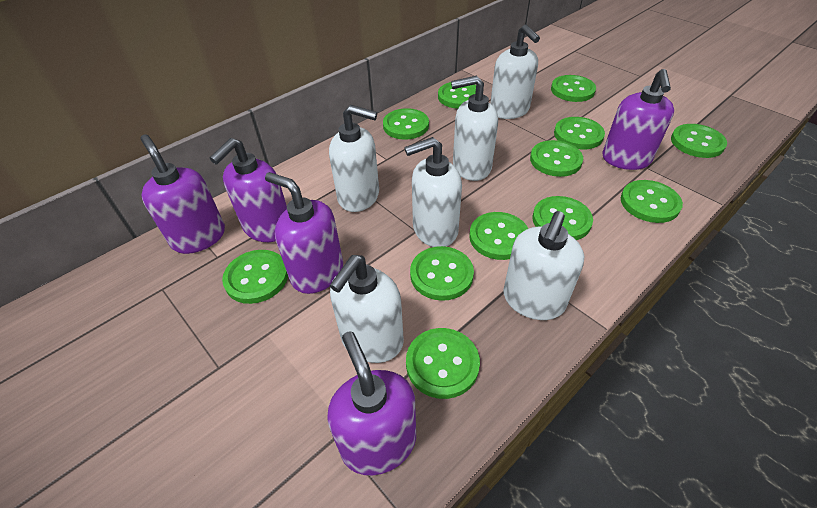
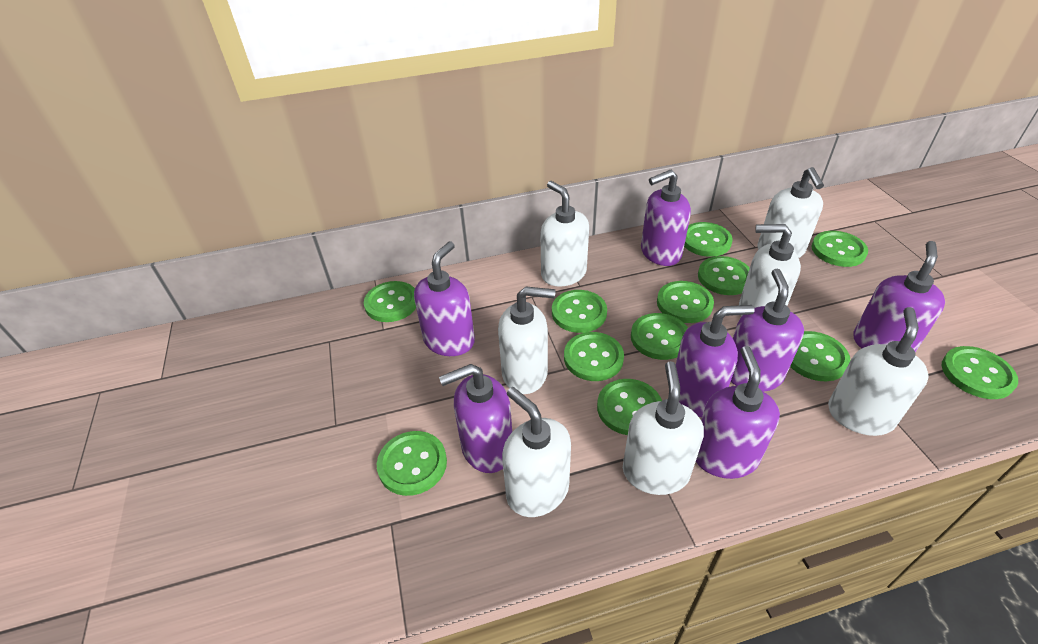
purple soap dispenser: [140,135,225,254] [210,138,287,242] [265,172,343,294] [327,331,416,475] [603,69,674,170] = 5 -> [414,241,475,356] [439,364,512,473] [641,169,691,266] [676,305,755,417] [696,346,780,479] [731,269,804,392] [853,241,945,352] = 7
white soap dispenser: [329,105,379,212] [329,255,404,363] [404,137,462,247] [451,76,498,181] [490,24,540,119] [503,211,584,320] = 6 -> [498,286,555,394] [502,387,571,517] [541,181,589,287] [623,361,704,495] [739,224,801,316] [757,167,824,258] [828,307,929,436] = 7

